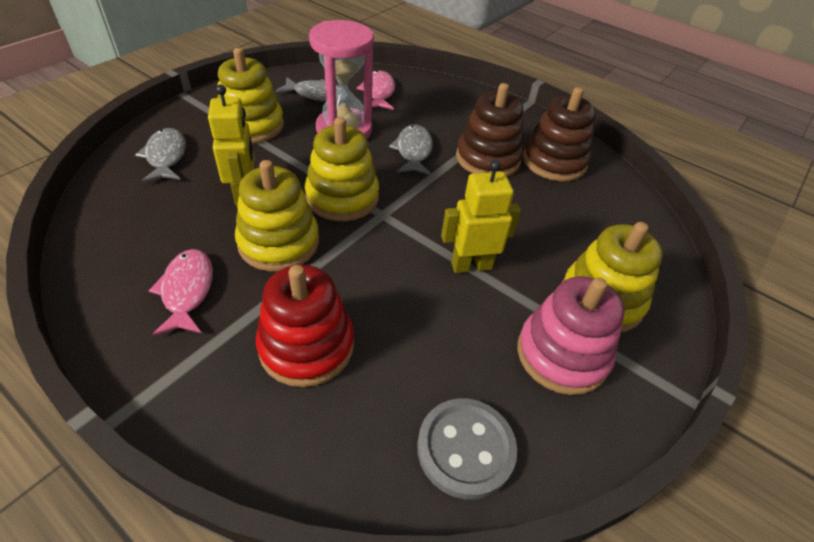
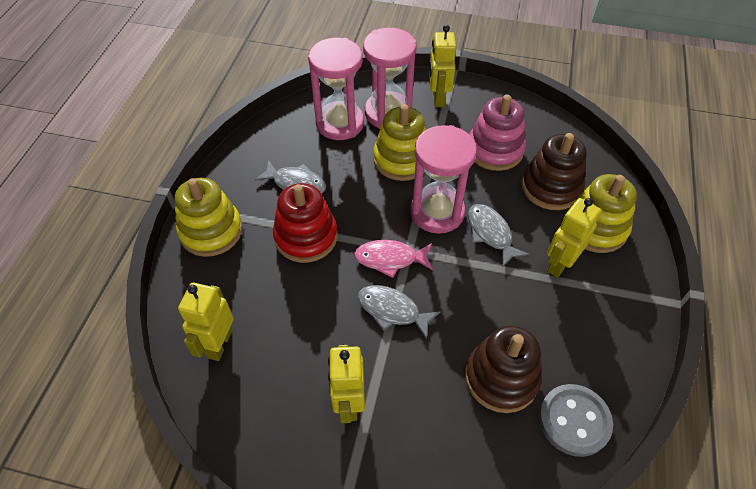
pink fish: [148,249,213,336] [357,70,395,110] = 2 -> [354,240,433,278] = 1
pink hourglass: [309,20,374,138] = 1 -> [308,38,364,140] [363,28,417,129] [410,125,477,234] = 3
yellow robot: [208,84,254,206] [441,160,521,273] = 2 -> [178,283,234,361] [328,345,365,423] [429,25,456,107] [547,198,601,278] = 4
yellow stacking toy: [217,48,284,143] [235,160,319,272] [305,117,379,221] [562,222,663,332] = 4 -> [175,178,243,257] [373,104,427,181] [568,174,637,253] = 3

